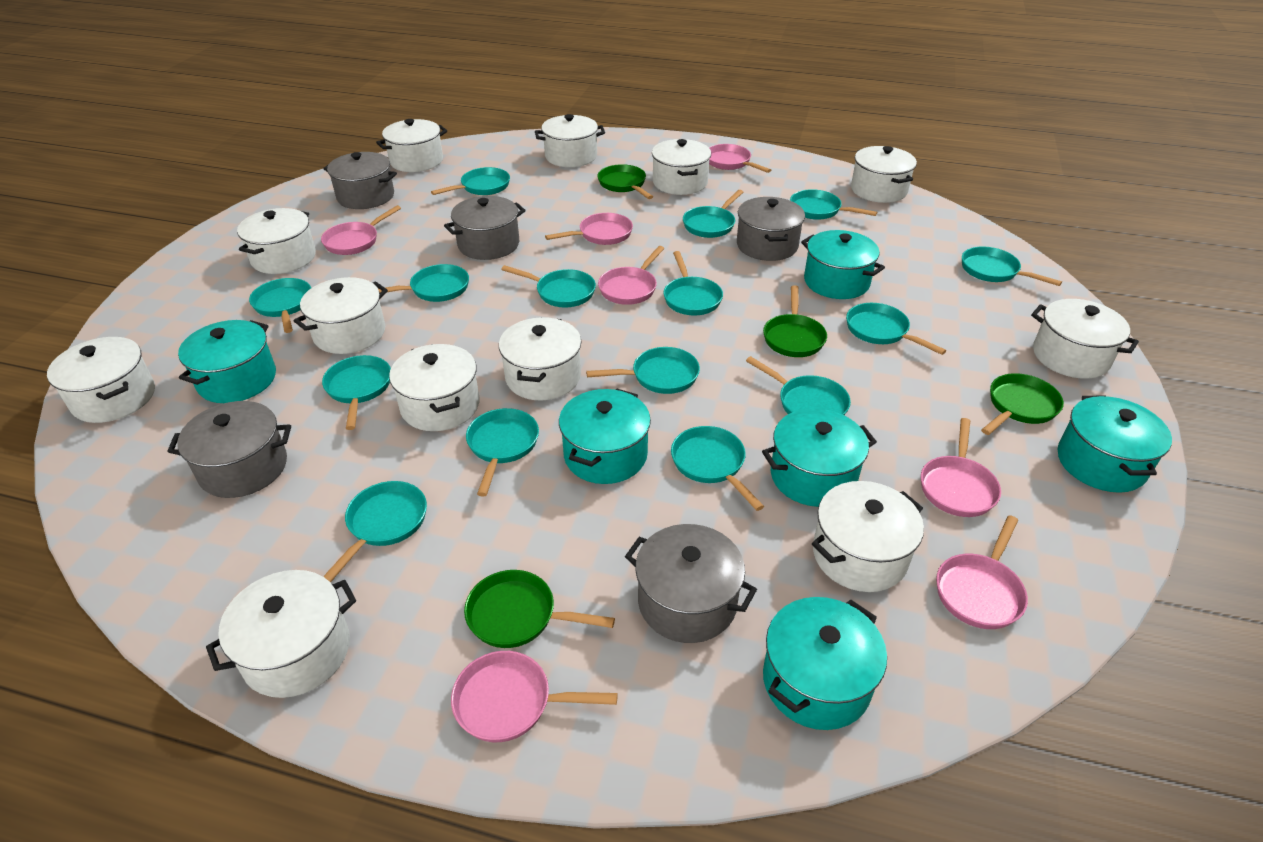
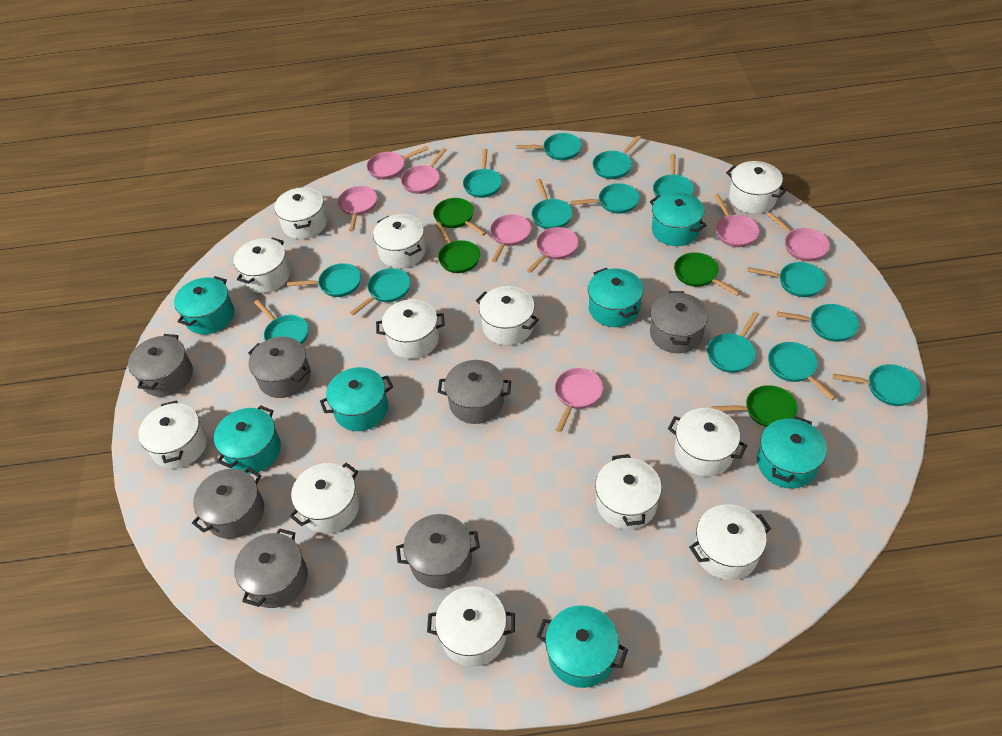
grey pot: [167,401,291,498] [323,152,397,209] [444,196,526,260] [625,524,757,643] [737,197,805,261] = 5 -> [128,334,193,397] [192,467,264,539] [234,528,308,608] [248,337,311,398] [396,514,480,589] [438,360,511,424] [650,291,708,353] = 7
pink pan: [321,205,401,255] [451,651,618,742] [545,213,633,245] [598,246,665,305] [709,144,771,173] [921,418,1001,517] [936,515,1028,629] = 7 -> [338,186,377,231] [367,146,429,179] [401,148,447,194] [490,214,531,262] [527,227,579,273] [555,368,603,432] [714,194,759,247] [767,212,830,261] = 8
turquoise pan: [249,278,311,333] [322,355,391,430] [323,481,427,583] [378,264,469,302] [431,167,510,195] [466,408,539,497] [501,265,596,307] [586,347,700,394] [663,251,723,315] [671,426,764,511] [683,190,743,238] [746,356,851,415] [790,189,877,220] [846,303,946,355] [962,246,1062,286] = 15 -> [254,300,308,344] [287,263,361,297] [350,268,410,316] [463,148,502,198] [516,133,582,160] [532,179,573,229] [571,183,640,214] [593,136,641,179] [653,154,694,196] [707,312,759,373] [747,262,826,297] [768,342,836,400] [777,304,859,342] [833,364,921,406] = 14
turquoise pot: [178,320,276,403] [559,389,651,484] [762,408,877,507] [763,597,887,730] [801,230,885,299] [1058,396,1172,493] = 6 -> [174,276,234,335] [214,405,281,474] [320,367,393,431] [537,605,628,688] [588,268,644,327] [650,192,707,246] [757,416,827,489] = 7

